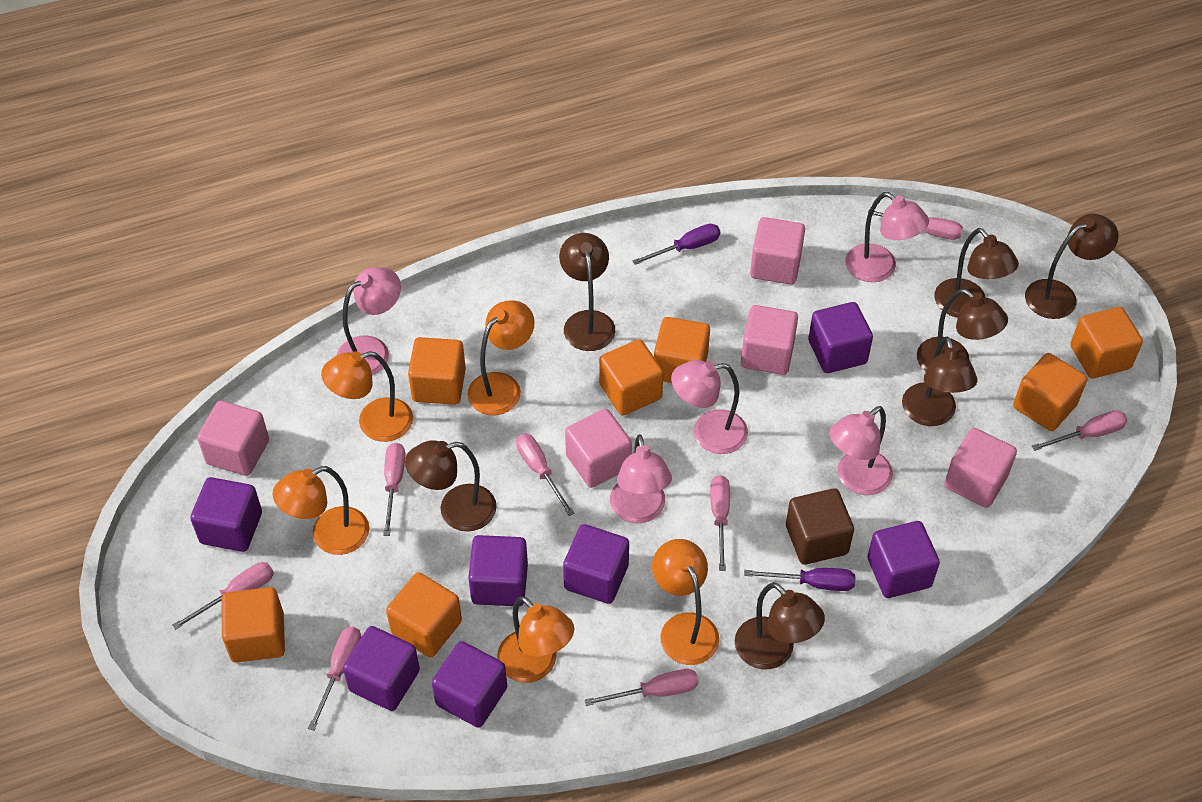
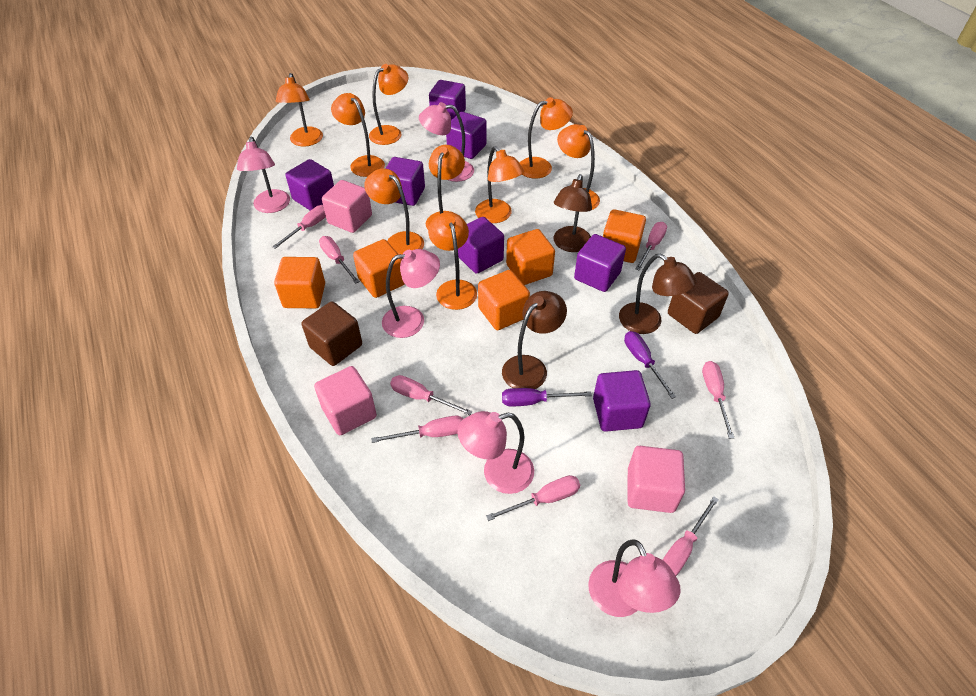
brown cube: [786,488,854,565] = 1 -> [302,301,362,366] [668,272,729,334] = 2
brown lamp: [405,440,497,531] [559,233,615,351] [735,582,825,670] [902,336,977,426] [917,289,1008,372] [935,228,1019,318] [1025,214,1119,319] = 7 -> [502,291,567,389] [553,174,592,252] [619,254,697,334] = 3
orange cube: [222,587,285,663] [386,572,462,657] [408,337,466,405] [599,339,663,416] [654,317,710,383] [1013,353,1087,431] [1070,307,1143,378] = 7 -> [274,257,325,308] [353,239,404,298] [478,270,530,330] [506,229,555,285] [603,209,646,263] = 5
orange lamp: [273,466,369,555] [321,351,413,442] [467,300,535,415] [497,596,574,683] [652,539,719,665] = 5 -> [276,73,323,147] [331,93,385,177] [364,168,424,255] [369,64,408,145] [426,145,465,229] [428,212,477,310] [475,146,524,223] [520,97,573,179] [557,124,600,210] = 9
pink cube: [197,401,269,476] [565,409,632,488] [741,305,798,375] [750,217,805,285] [944,428,1017,508] = 5 -> [314,366,377,435] [322,180,372,233] [627,446,685,513] = 3

